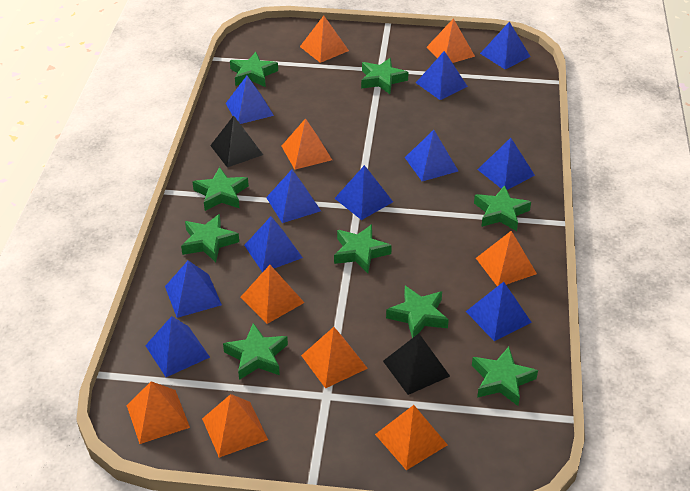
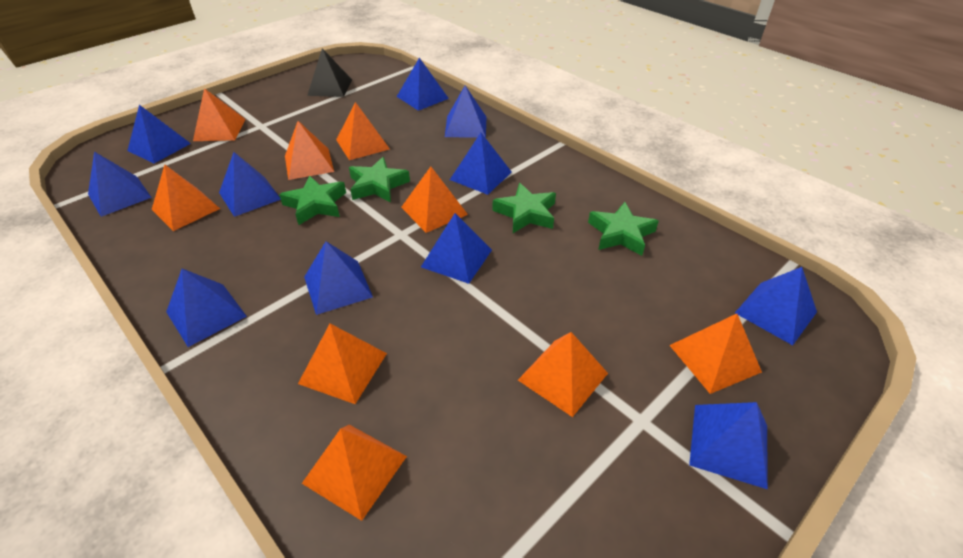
black pyramid: [210,116,263,168] [383,333,450,395] = 2 -> [307,48,352,97] = 1
green star: [181,214,239,262] [193,167,249,211] [223,323,288,380] [230,52,278,87] [334,224,392,273] [361,58,409,94] [386,286,449,338] [472,347,538,406] [474,185,531,231] = 9 -> [279,175,346,225] [349,157,410,203] [492,183,556,233] [588,202,659,256] = 4

